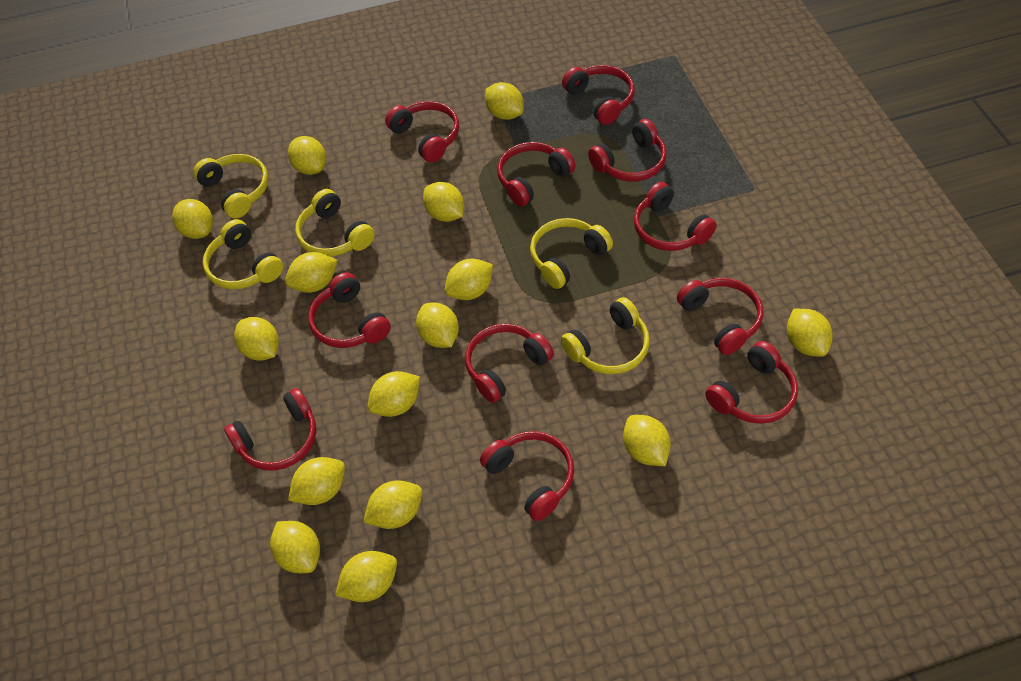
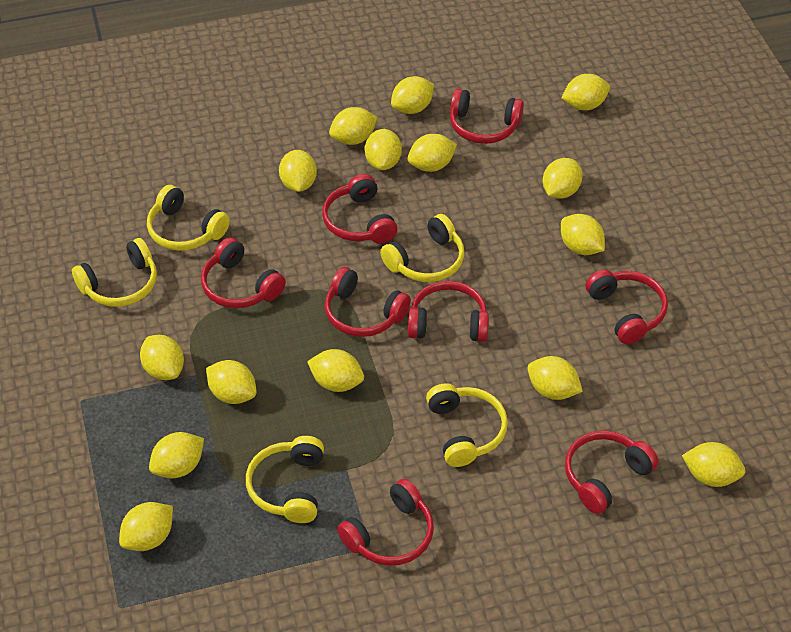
red headphones: [224,388,317,471] [308,272,391,348] [385,101,459,162] [465,324,554,403] [480,431,574,521] [497,142,576,206] [562,65,635,125] [588,119,667,181] [634,182,717,251] [677,278,763,355] [705,341,798,424] = 11 -> [201,237,286,308] [322,174,398,244] [325,267,411,337] [337,479,434,566] [408,281,489,342] [450,88,524,144] [565,431,659,514] [585,270,668,344] = 8

